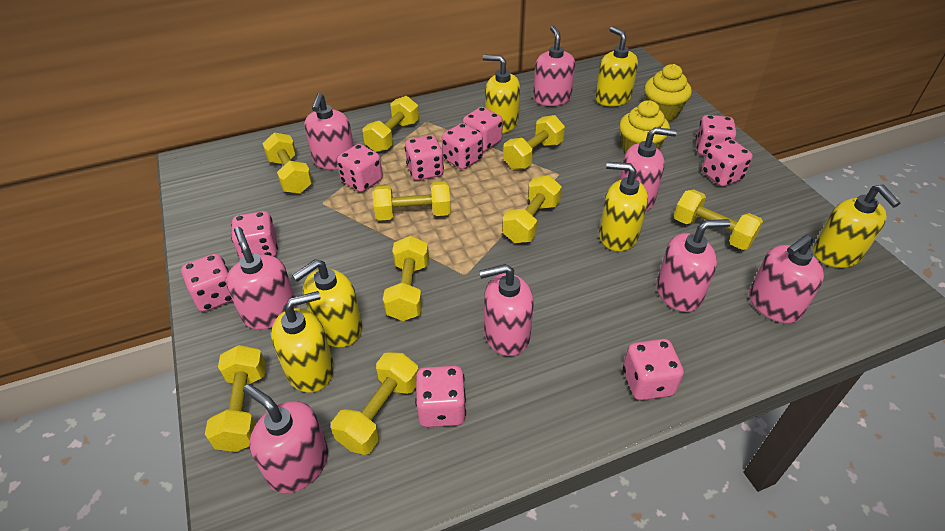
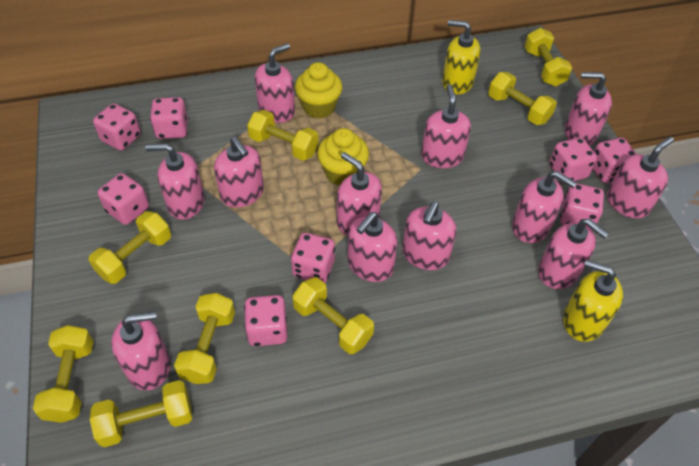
pink dice: [181,253,233,312] [231,211,278,259] [337,144,383,192] [405,135,444,181] [415,366,466,427] [442,123,483,170] [463,107,503,152] [623,339,684,400] [696,115,736,156] [702,139,753,187] = 10 -> [93,104,141,150] [98,173,149,225] [150,97,188,139] [244,295,287,346] [291,233,335,283] [549,137,597,183] [560,183,604,230] [593,138,637,183] = 8
pink soap dispenser: [226,227,296,329] [243,384,328,493] [304,93,354,170] [479,264,534,356] [533,26,575,106] [620,127,677,211] [657,219,731,312] [749,234,824,323] = 8 -> [112,311,170,391] [145,143,205,220] [214,137,264,208] [255,43,295,123] [337,152,382,235] [348,212,397,282] [402,201,456,270] [421,84,471,168] [512,171,577,243] [538,218,609,289] [565,72,612,145] [607,137,674,218] = 12
yellow dumbbell: [205,345,266,452] [262,132,313,194] [331,352,418,455] [362,96,419,152] [373,181,451,221] [383,236,429,321] [502,175,562,243] [503,115,565,169] [674,189,763,250] = 9 -> [33,325,94,423] [88,211,171,284] [90,380,193,447] [174,293,235,384] [247,110,319,161] [292,277,374,354] [488,72,557,125] [524,28,572,86] = 8
yellow soap dispenser: [271,291,334,393] [292,259,363,347] [483,55,520,133] [595,27,638,107] [599,162,648,251] [813,184,901,268] = 6 -> [442,20,481,94] [563,260,623,342] = 2

